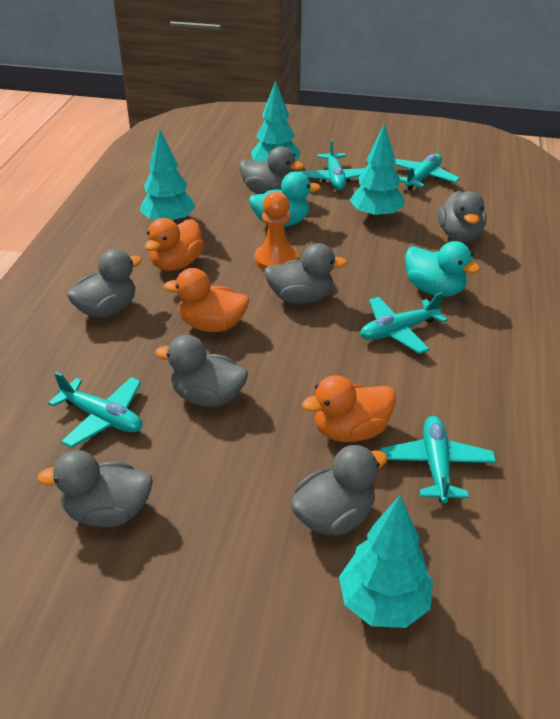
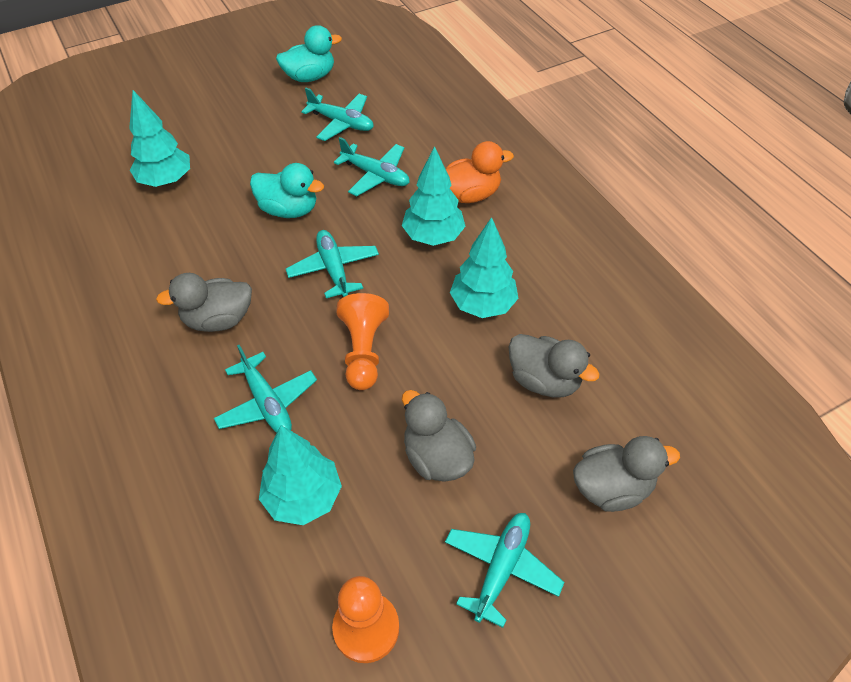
grey duck: [37,450,153,527] [67,249,142,318] [155,335,248,407] [239,146,304,194] [264,243,347,304] [291,445,388,536] [438,191,486,242] = 7 -> [156,273,252,332] [402,390,476,482] [509,334,600,397] [573,436,680,512] = 4
orange duck: [145,218,204,271] [163,268,249,332] [302,375,396,442] = 3 -> [446,141,514,203] = 1
orange pawn: [255,192,298,270] = 1 -> [332,576,399,663] [336,293,389,390] = 2

